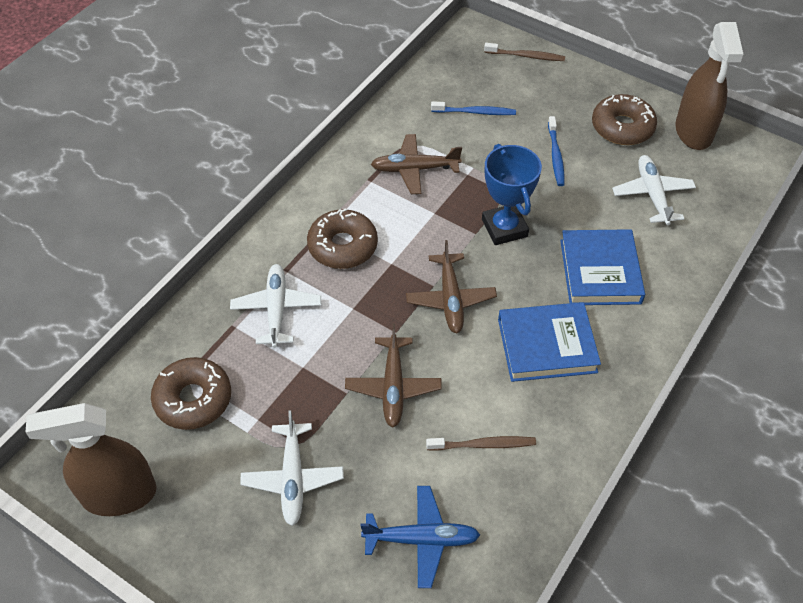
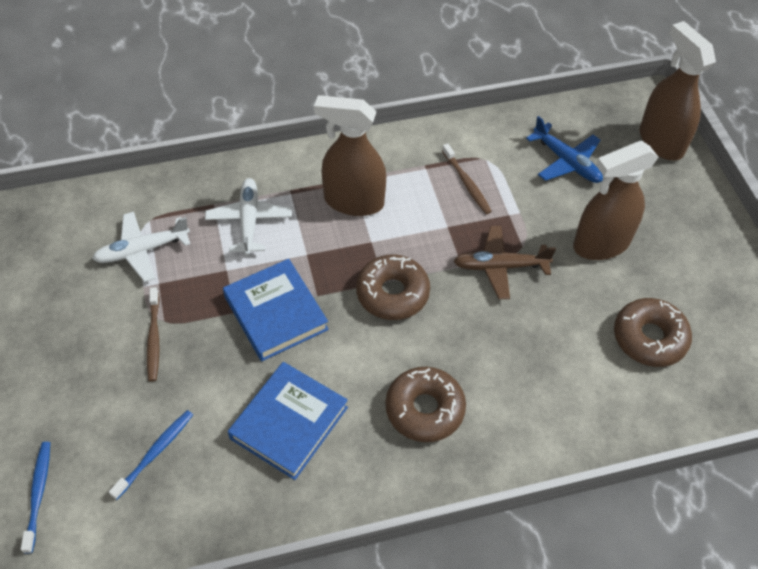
blue trophy: [482,144,542,245] = 1 -> none = 0
brown plane: [345,323,442,428] [371,134,462,194] [406,240,497,333] = 3 -> [454,226,556,299] = 1
brown spray bottle: [26,403,157,516] [675,22,743,150] = 2 -> [314,95,386,216] [573,141,658,260] [640,21,716,160] = 3
white plane: [230,264,321,348] [240,411,344,526] [612,155,696,225] = 3 -> [92,212,190,282] [205,178,292,256] = 2

